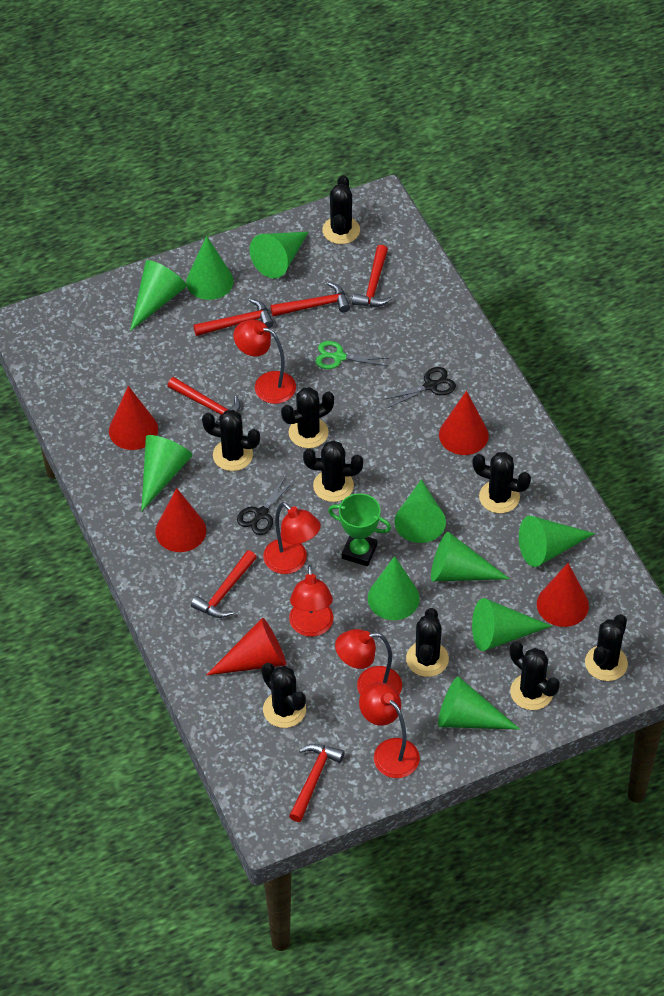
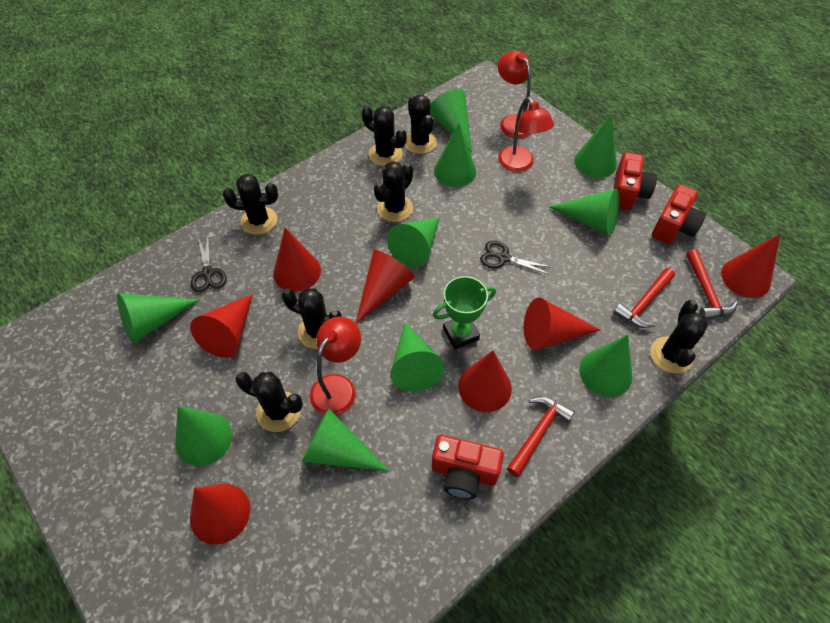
black cactus: [202,410,260,471] [261,663,306,728] [281,387,334,448] [303,440,363,502] [322,175,360,244] [406,608,449,677] [472,452,531,513] [510,641,560,710] [585,614,628,681] = 9 -> [222,174,278,235] [235,372,303,432] [282,288,342,349] [362,106,407,166] [374,161,413,222] [404,95,437,154] [650,300,708,373] = 7
green scissors: [315,341,389,369] = 1 -> none = 0
red camera: none = 0 -> [432,435,504,499] [614,152,657,210] [652,184,706,244] = 3
red cone: [109,386,158,450] [155,488,206,552] [206,618,286,675] [439,391,489,455] [537,563,589,627] = 5 -> [190,294,253,358] [190,484,250,545] [273,228,321,292] [355,250,415,324] [458,351,512,412] [524,298,600,350] [721,234,780,298] = 7
red hammer: [168,377,241,425] [191,550,257,618] [193,298,274,336] [270,282,350,316] [289,744,344,822] [352,245,392,307] = 6 -> [507,396,575,477] [613,268,675,328] [686,249,738,319] = 3
red lamp: [233,320,296,404] [263,502,321,574] [289,565,334,637] [335,629,402,695] [359,682,420,778] = 5 -> [310,317,361,415] [498,51,531,138] [498,97,554,172] = 3

